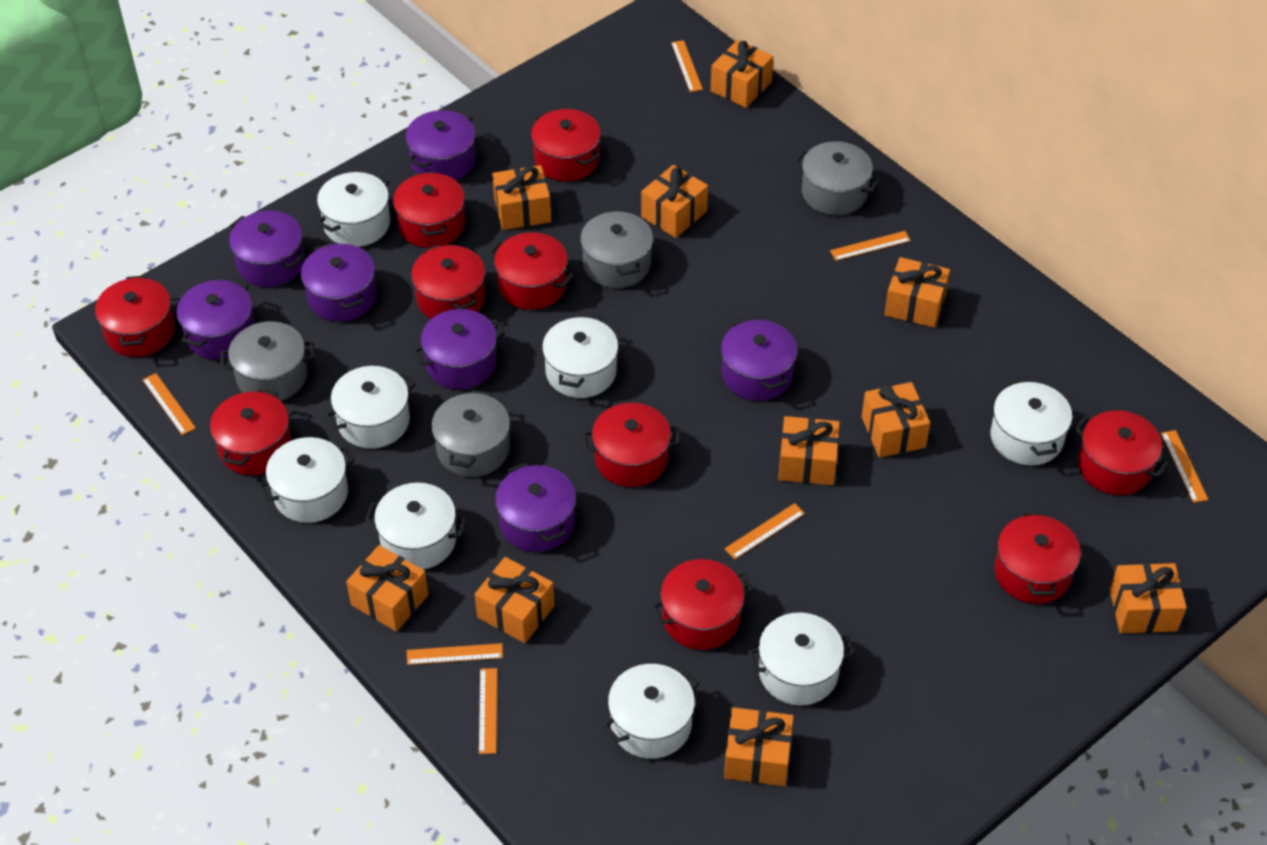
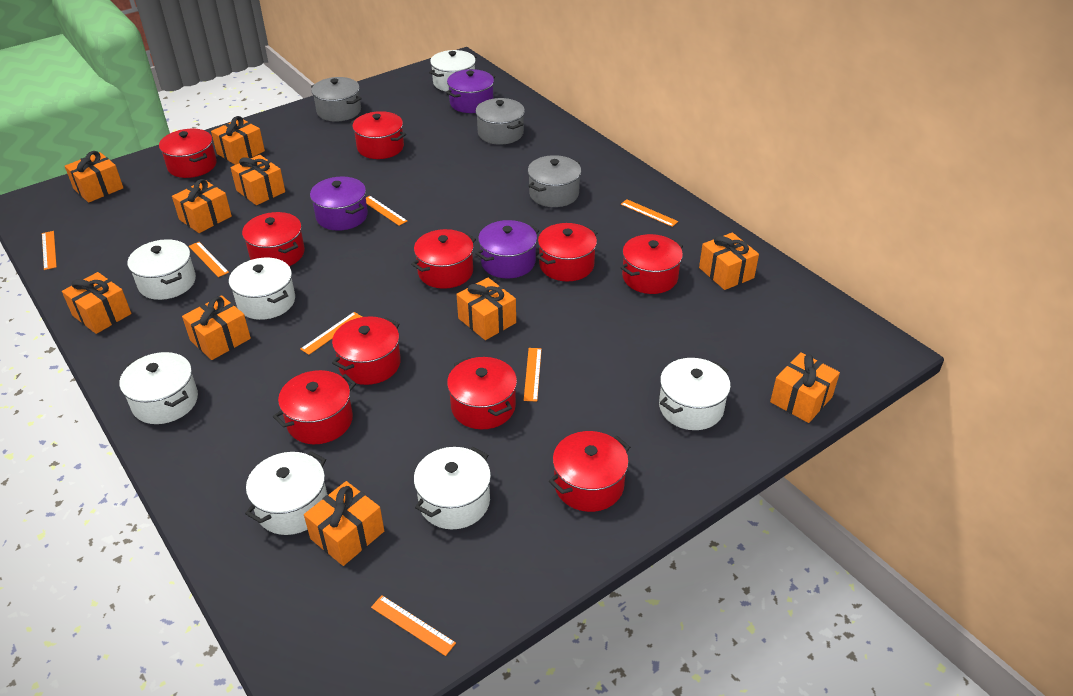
grey pot: [220,321,315,401] [431,390,510,477] [580,210,653,288] [794,141,880,215] = 4 -> [311,77,362,122] [476,98,525,145] [528,155,581,207] = 3
purple pot: [177,279,255,359] [229,211,305,287] [301,242,377,322] [406,110,476,180] [413,309,505,389] [495,463,576,552] [721,318,797,401] = 7 -> [310,177,368,231] [446,69,495,113] [475,220,539,279] = 3
white pot: [258,437,355,523] [317,172,390,247] [325,366,416,449] [365,483,466,570] [542,314,618,398] [603,664,699,759] [747,612,854,706] [991,379,1072,466] = 8 -> [119,352,198,424] [127,239,196,300] [229,258,295,320] [245,451,328,535] [414,446,491,529] [429,50,476,91] [659,358,731,430] = 7

